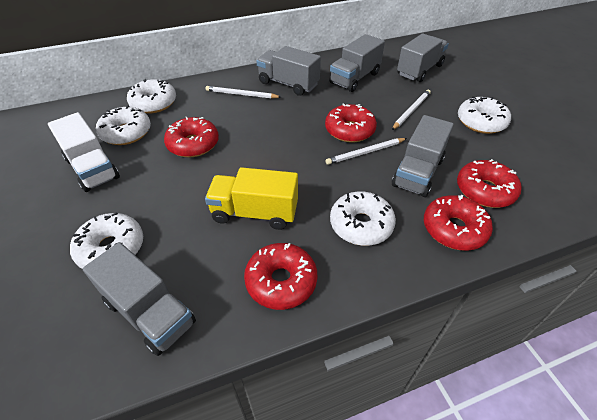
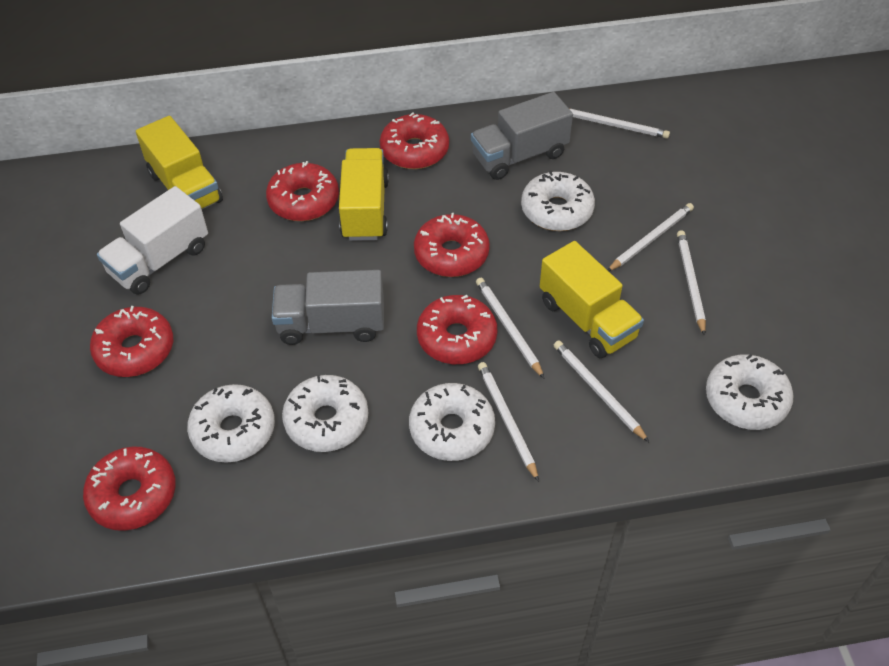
grey truck: [83,242,196,356] [256,46,321,96] [329,34,385,92] [392,115,454,197] [397,33,449,82] = 5 -> [272,270,384,345] [471,92,573,180] = 2
red donut: [164,117,219,157] [244,243,317,310] [325,104,377,143] [424,195,493,250] [457,159,521,208] = 5 -> [83,446,176,531] [90,306,173,377] [266,161,339,221] [380,112,449,169] [414,213,490,277] [417,295,497,364] = 6
white pencil: [205,86,281,99] [326,138,407,165] [392,90,431,130] = 3 -> [476,278,544,378] [478,362,539,482] [554,340,649,442] [570,109,670,139] [608,203,694,271] [677,230,706,336] = 6
yellow truck: [205,167,298,230] = 1 -> [136,116,223,209] [339,148,389,241] [540,241,644,358] = 3

